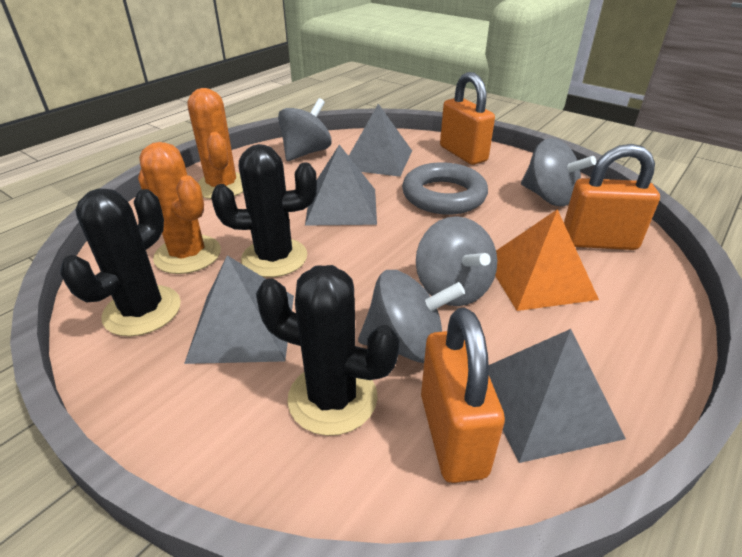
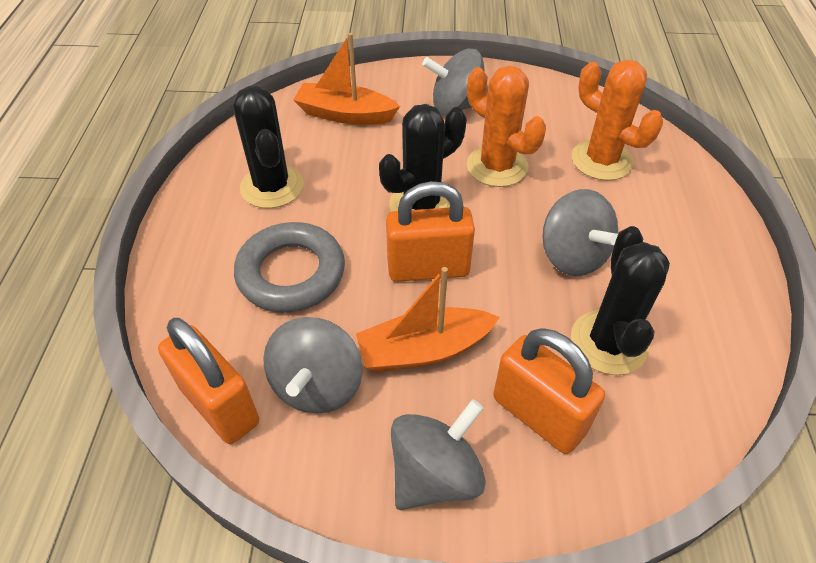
grey pyramid: [184,255,294,364] [305,145,377,226] [349,104,412,177] [489,329,626,463] = 4 -> none = 0
orange boat: none = 0 -> [293,33,400,125] [356,267,500,372] = 2
orange pyramid: [495,209,599,311] = 1 -> none = 0

